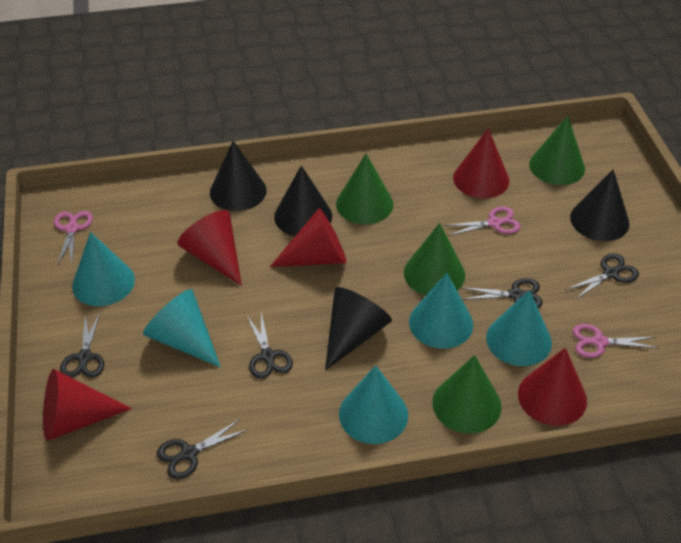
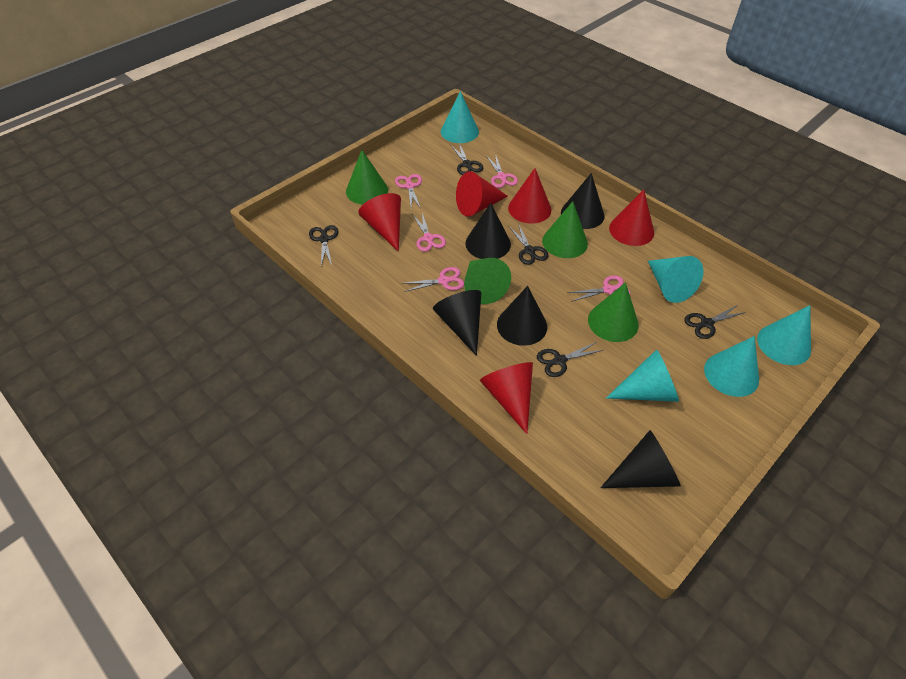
black cone: [210,141,267,211] [274,165,332,236] [325,287,392,370] [570,169,630,241] = 4 -> [433,290,481,356] [465,203,511,259] [497,286,547,346] [561,173,604,229] [600,430,681,488] = 5
pink scissors: [54,211,93,264] [444,206,521,236] [572,324,658,358] = 3 -> [395,174,422,209] [404,267,464,292] [412,213,446,252] [487,154,518,188] [567,275,630,302] = 5

